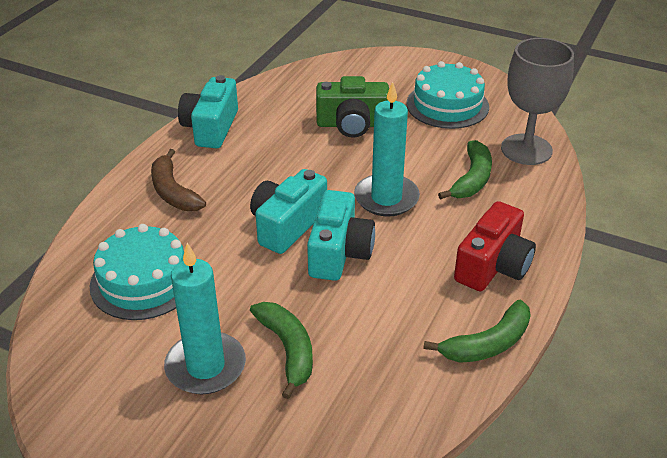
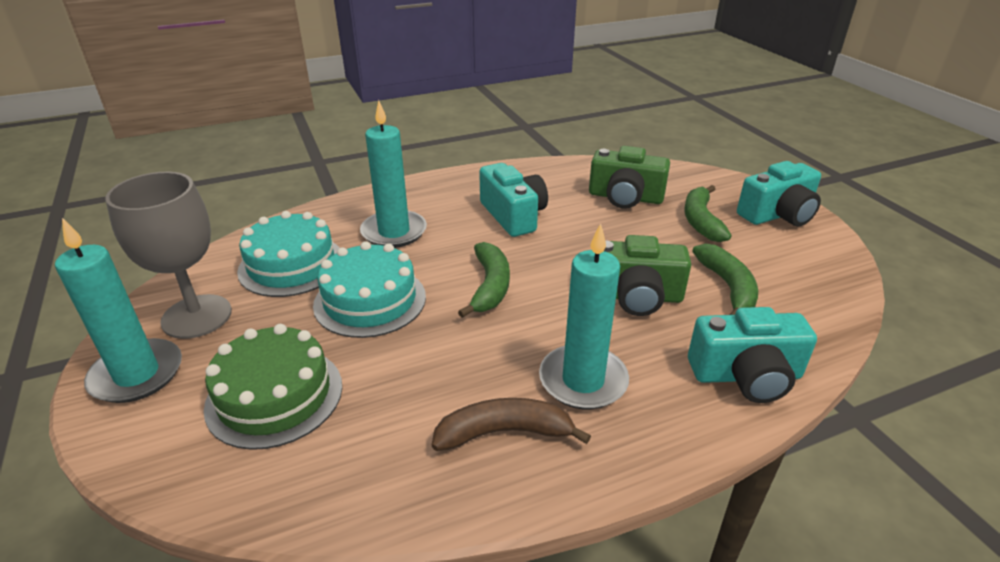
green cake: none = 0 -> [204,324,342,450] = 1
green camera: [316,76,389,138] = 1 -> [589,146,670,209] [604,235,691,316] = 2
red camera: [454,201,536,291] = 1 -> none = 0
turquoise candle: [164,243,246,394] [354,82,420,216] = 2 -> [55,218,182,403] [360,100,427,248] [539,223,629,410] = 3

